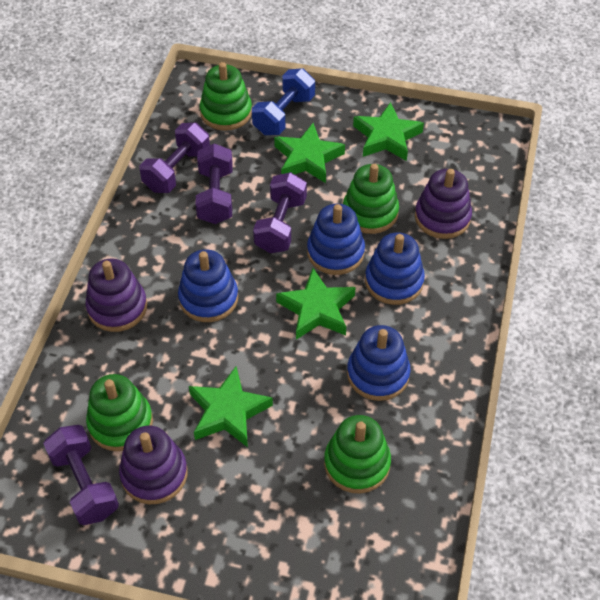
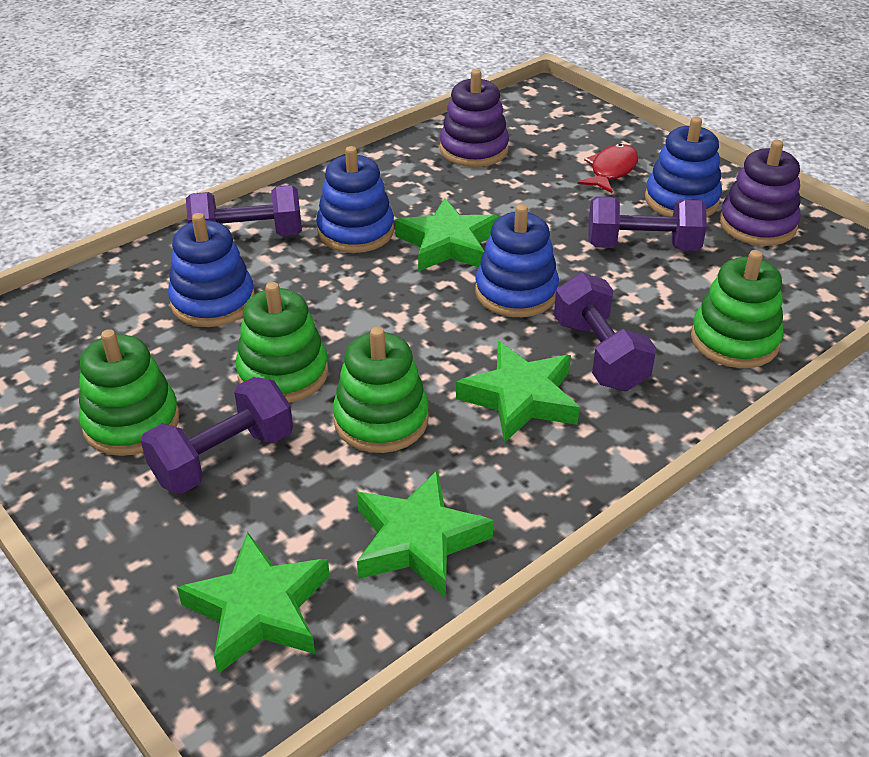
blue dumbbell: [252,68,315,135] = 1 -> none = 0
purple stacking toy: [86,258,147,332] [119,426,188,504] [415,169,472,239] = 3 -> [440,69,509,167] [720,140,801,246] = 2
red fish: none = 0 -> [578,144,639,194] = 1

